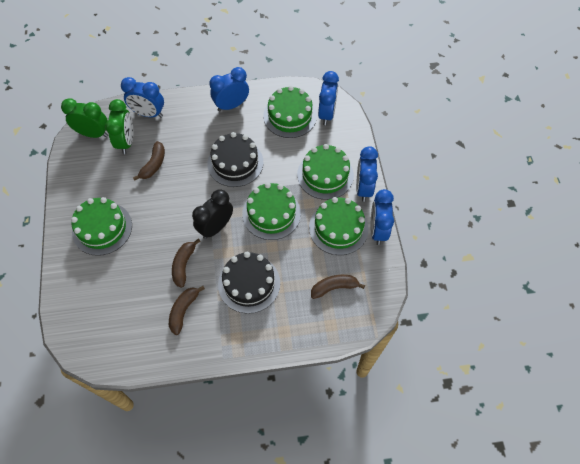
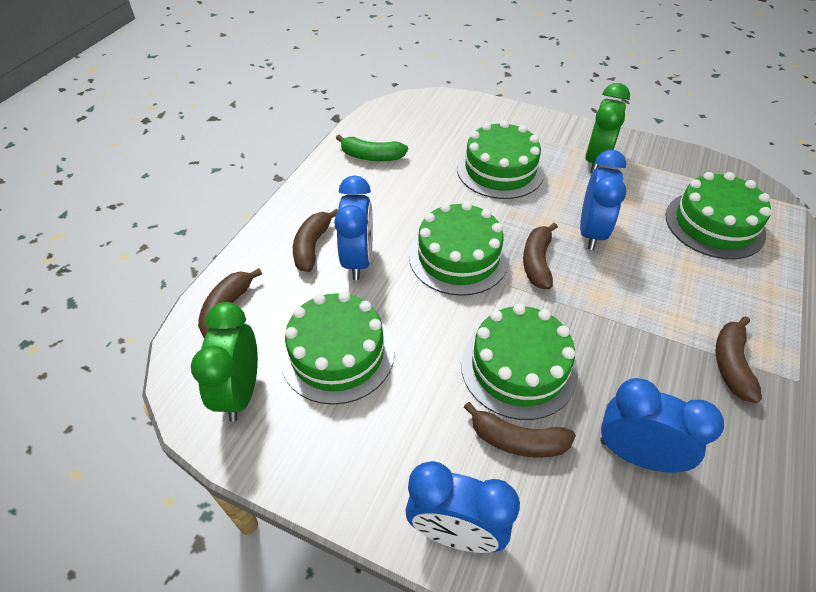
black cake: [207,132,263,187] [218,252,280,314] = 2 -> none = 0
black clock: [192,189,233,239] = 1 -> none = 0
blue clock: [121,77,164,118] [210,67,249,112] [318,71,339,125] [356,146,378,202] [371,189,394,245] = 5 -> [334,176,373,280] [405,461,520,553] [580,150,626,250] [600,378,724,473] = 4
brown banana: [133,141,165,181] [169,286,205,335] [172,239,201,288] [311,275,365,299] = 4 -> [198,268,262,338] [293,209,338,272] [464,402,576,458] [523,223,558,289] [716,316,762,403] = 5
green banana: none = 0 -> [336,135,408,161] = 1

